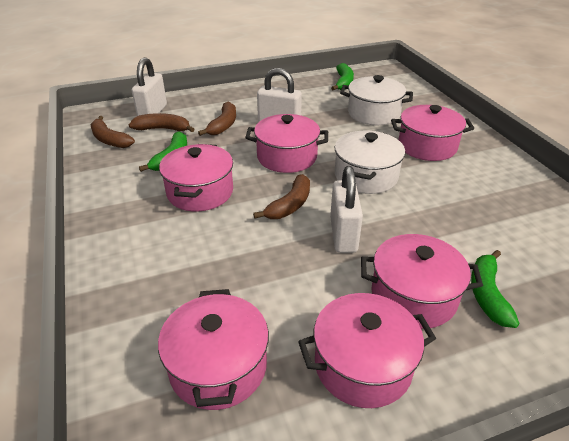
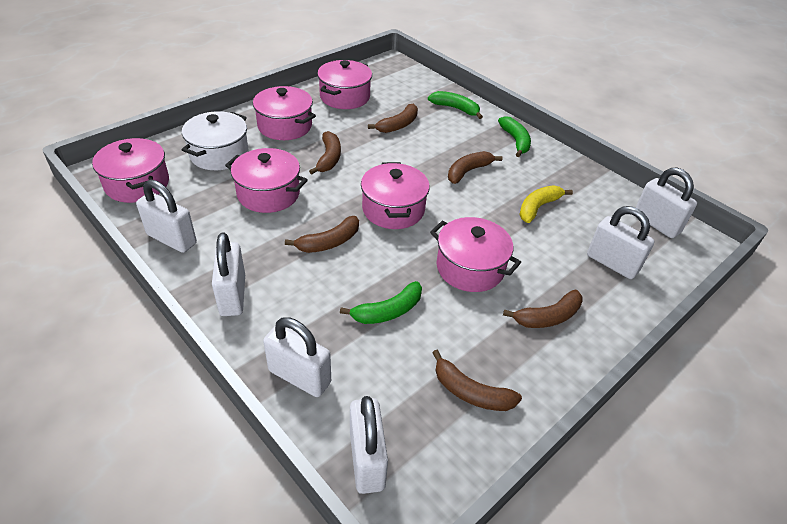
brown banana: [90,116,135,148] [129,113,195,132] [198,102,236,136] [253,174,310,219] = 4 -> [285,216,359,253] [309,131,341,174] [368,104,418,133] [432,350,522,411] [448,151,503,184] [503,290,582,328] = 6
white padlock: [132,57,167,116] [257,68,302,122] [330,166,363,253] = 3 -> [136,180,197,253] [212,232,245,316] [263,317,331,397] [350,396,388,494] [587,206,654,279] [635,168,697,238] = 6
white pot: [335,130,405,194] [340,75,413,125] = 2 -> [182,111,249,170] = 1
yellow banana: none = 0 -> [519,186,573,223] = 1

